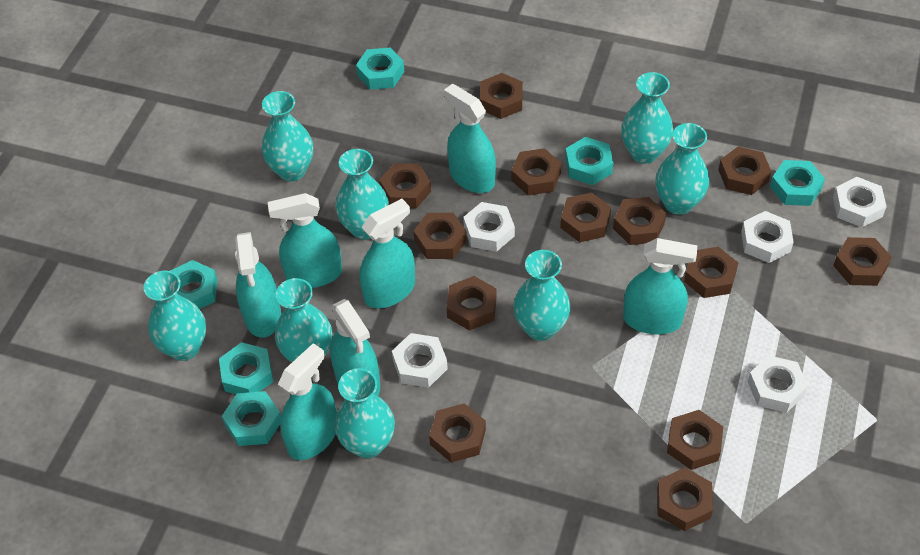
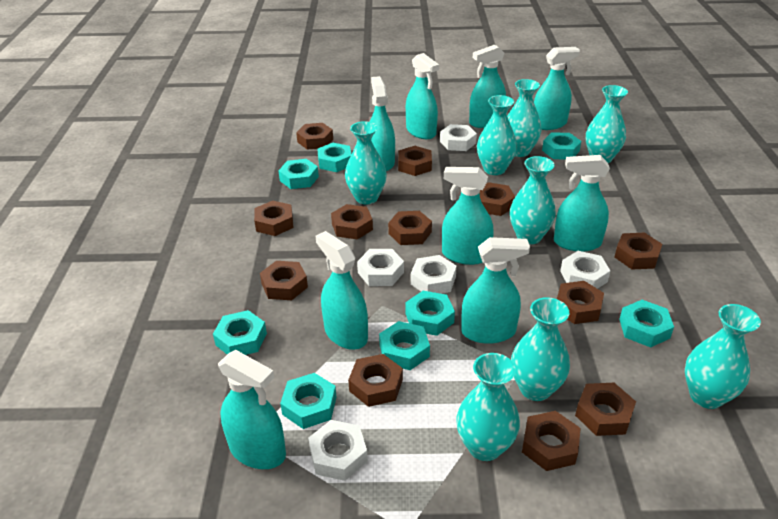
brown nut: [379,163,431,208] [413,213,467,259] [429,403,486,462] [447,276,497,331] [480,73,523,119] [511,148,562,195] [560,192,611,242] [613,197,666,245] [657,468,713,531] [667,410,723,470] [684,247,738,298] [719,147,772,195] [833,237,892,286] = 13 -> [254,201,293,236] [260,261,308,300] [296,123,333,150] [331,204,373,240] [348,354,403,407] [388,211,432,245] [398,146,432,176] [479,182,516,216] [522,411,581,471] [557,281,604,324] [575,383,636,436] [614,233,662,270] = 12
turquoise nut: [170,260,218,309] [219,342,274,394] [222,391,281,446] [356,48,404,90] [565,137,613,185] [770,160,825,206] = 6 -> [213,310,267,355] [278,159,319,189] [280,373,337,429] [317,143,351,172] [379,321,430,370] [405,291,455,336] [542,132,581,160] [619,300,674,348] = 8
turquoise spray bottle: [235,232,281,338] [268,193,342,288] [278,343,336,460] [330,299,380,396] [359,199,415,308] [444,84,496,193] [623,238,697,334] = 7 -> [218,350,286,469] [315,231,368,350] [370,76,395,171] [406,53,439,139] [442,167,494,265] [461,237,530,344] [469,45,506,128] [534,47,580,130] [554,155,610,252] = 9

